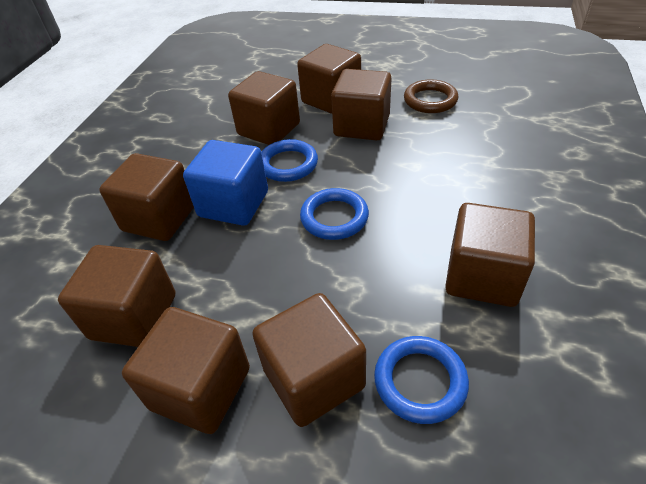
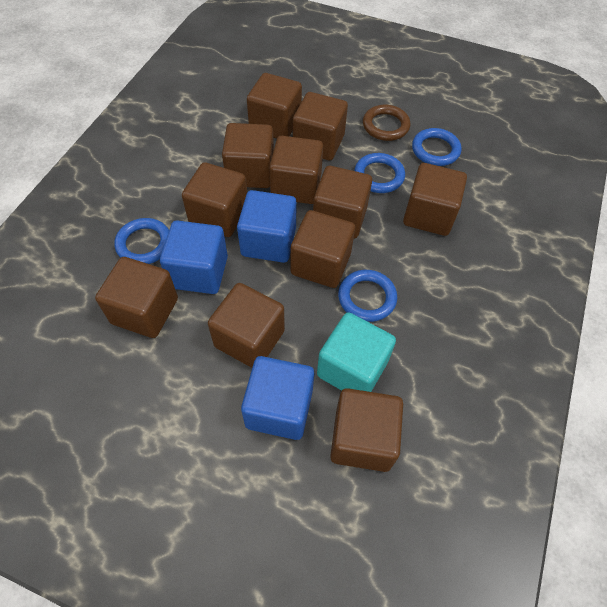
blue cube: [183,140,268,226] = 1 -> [160,220,228,294] [237,190,297,263] [241,356,314,440] = 3
blue ring: [261,139,318,182] [300,188,369,240] [374,336,469,424] = 3 -> [114,218,169,264] [338,270,397,322] [354,153,405,193] [412,128,462,166] = 4
brown cube: [58,245,176,347] [99,153,194,241] [122,307,250,434] [228,71,300,145] [252,293,366,427] [297,44,361,114] [331,69,392,140] [445,203,535,307] = 8 -> [95,257,178,338] [182,162,247,237] [208,283,285,368] [222,123,274,188] [247,73,302,139] [269,136,323,204] [291,210,355,288] [293,92,348,160] [313,166,372,239] [330,388,403,472] [403,163,467,236] = 11
turquoise cube: none = 0 -> [317,312,396,392] = 1

